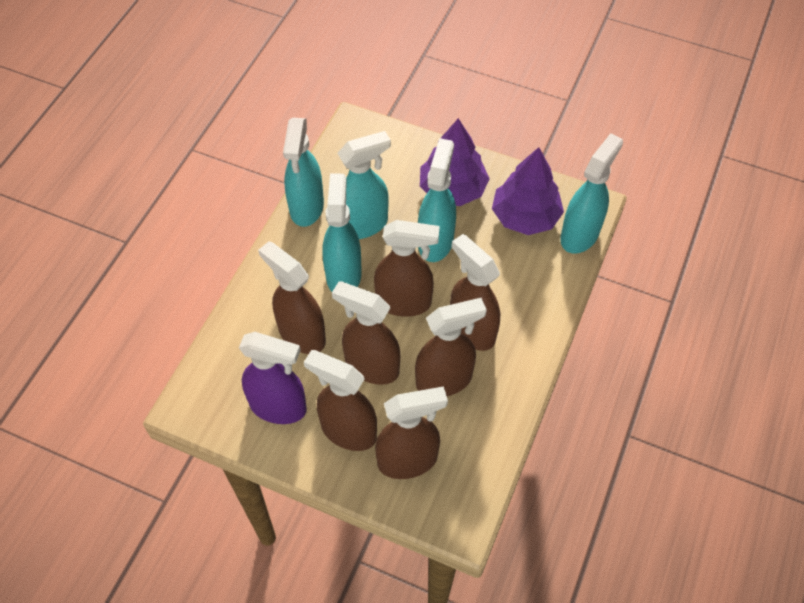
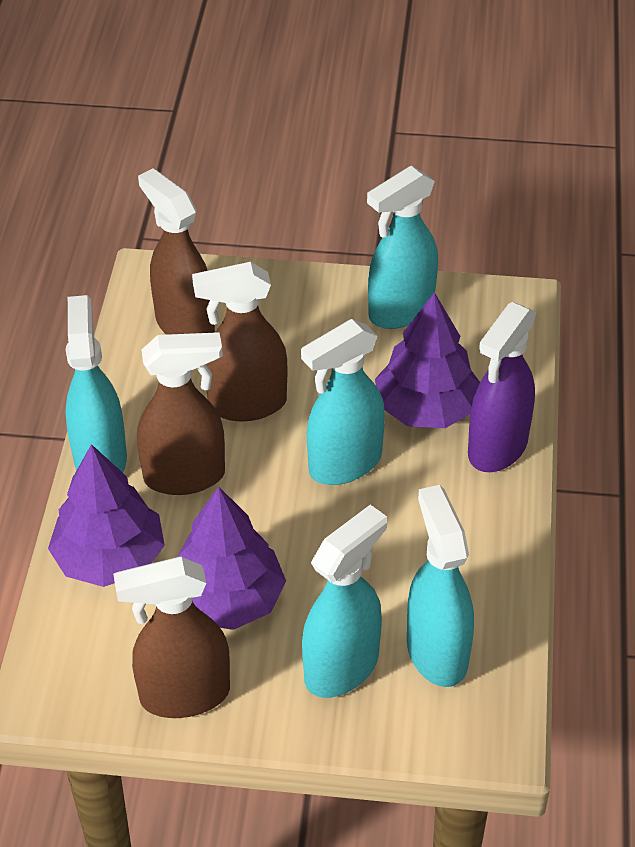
brown spray bottle: [258,241,326,354] [304,350,377,451] [332,281,400,385] [374,220,440,317] [375,386,448,479] [415,298,487,396] [450,234,500,351] = 7 -> [113,557,230,718] [137,332,225,495] [138,168,215,335] [192,262,287,421] = 4
purple tree: [420,118,490,206] [492,147,564,235] = 2 -> [48,444,165,587] [178,487,286,630] [375,292,480,428] = 3

